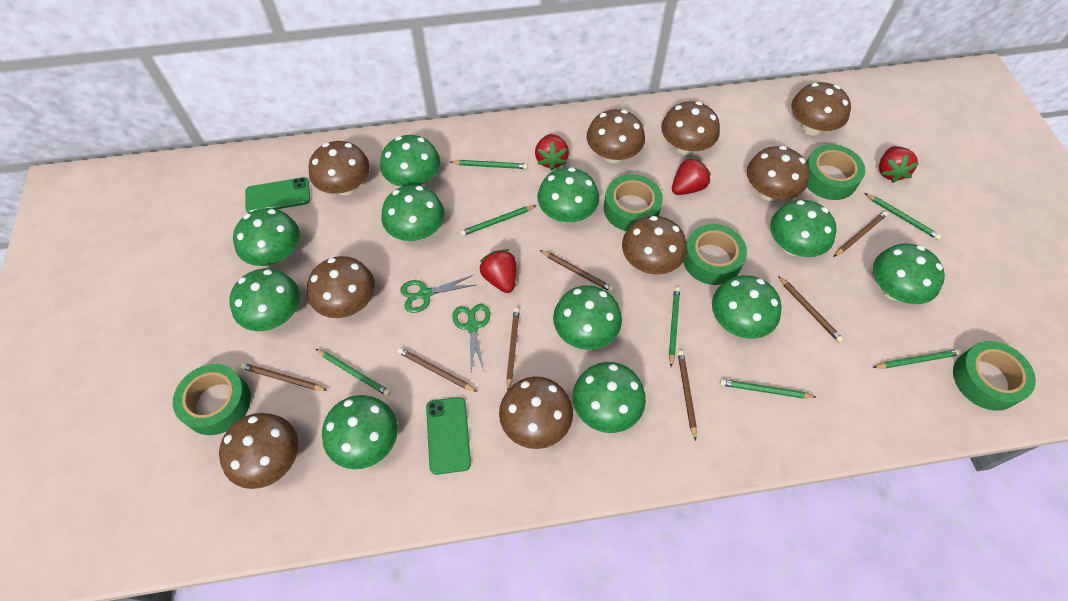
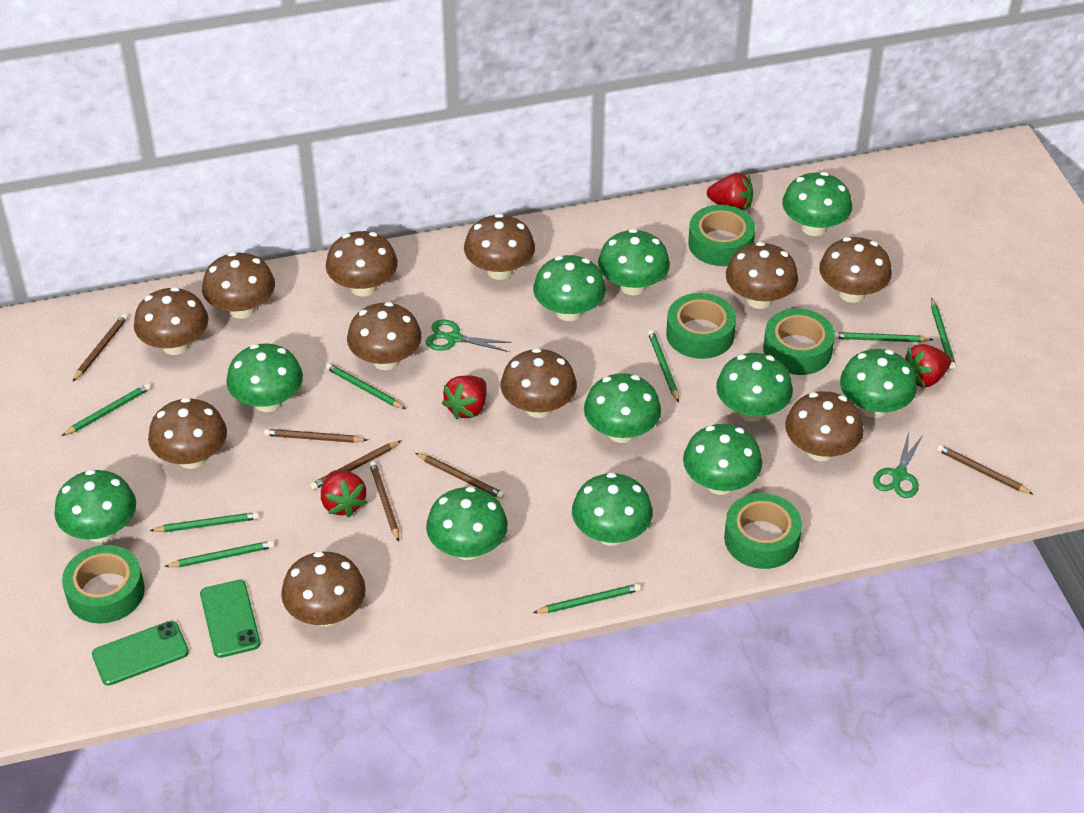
brown mushroom: [219,413,299,489] [307,256,375,318] [308,141,370,195] [499,376,573,449] [587,109,645,163] [622,216,687,274] [661,101,720,155] [747,146,809,201] [791,82,851,135] = 9 -> [134,287,209,355] [148,398,227,469] [202,252,275,319] [281,551,366,626] [326,231,398,297] [347,302,422,370] [464,214,535,280] [501,348,577,418] [726,242,798,309] [785,391,864,461] [819,237,892,303] = 11
brown pencil: [241,363,328,391] [397,347,477,392] [506,308,520,390] [540,250,614,292] [678,351,697,441] [778,276,843,343] [834,211,888,257] = 7 -> [73,314,128,381] [264,429,367,443] [310,441,401,490] [369,461,399,542] [415,453,505,499] [937,445,1034,495] = 6
green pencil: [316,349,390,396] [450,160,528,169] [460,205,537,236] [669,287,680,367] [720,379,816,398] [865,193,941,240] [872,349,961,369] = 7 -> [62,383,151,436] [149,512,259,532] [164,540,275,567] [325,363,406,409] [533,584,641,613] [648,330,679,402] [834,332,934,342] [931,298,956,370] = 8

